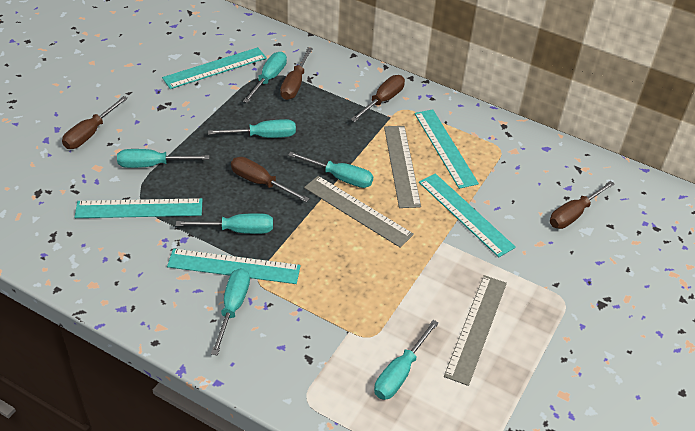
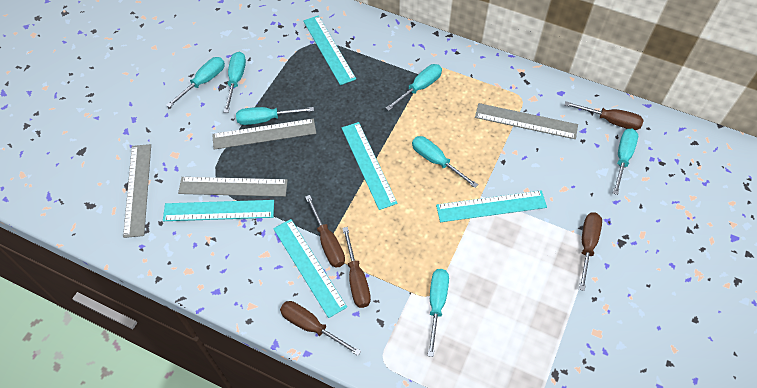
grey ruler: [304,176,414,248] [384,126,421,208] [444,275,507,386] = 3 -> [123,144,151,238] [178,177,288,197] [212,119,316,150] [475,103,578,139] = 4

